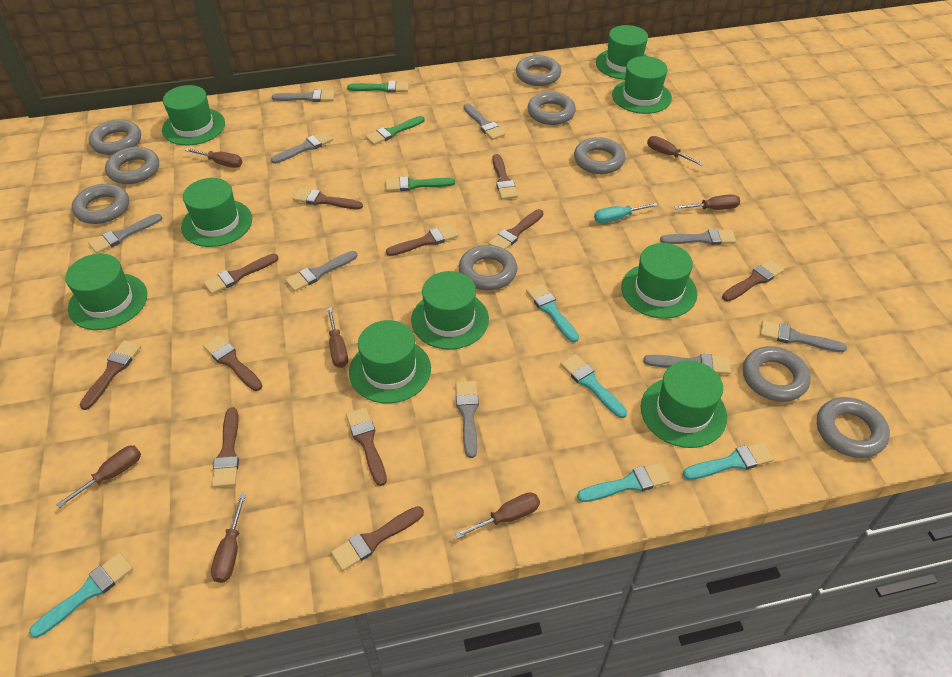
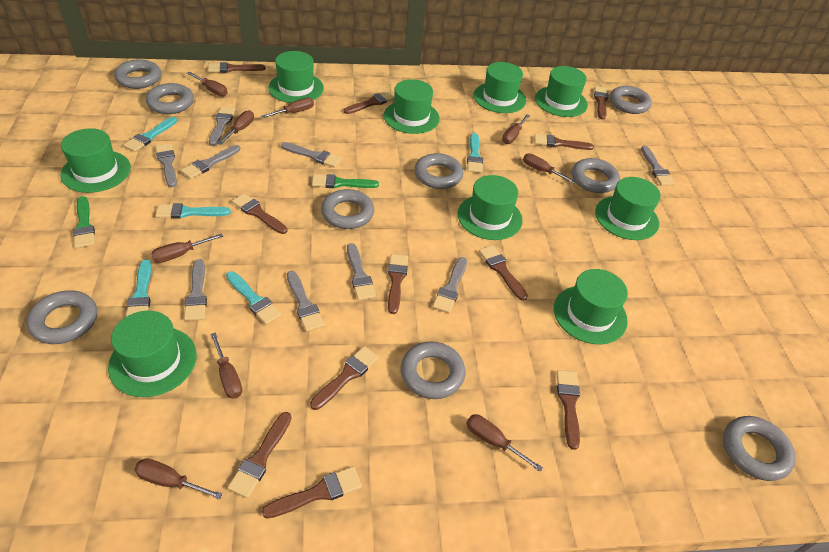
brown screwdriver: [56,446,141,508] [185,148,242,168] [211,494,246,583] [327,307,348,368] [455,492,540,539] [647,136,704,166] [674,194,740,210] = 7 -> [134,458,223,500] [151,233,223,263] [187,72,228,96] [210,333,242,399] [218,110,254,145] [262,98,314,118] [466,414,543,472] [502,115,530,144] [523,153,576,184] = 9
green brush: [347,81,409,93] [365,116,425,145] [385,176,455,191] = 3 -> [73,196,95,248] [312,174,379,188] = 2
turquoise screwdriver: [594,203,658,223] = 1 -> none = 0

